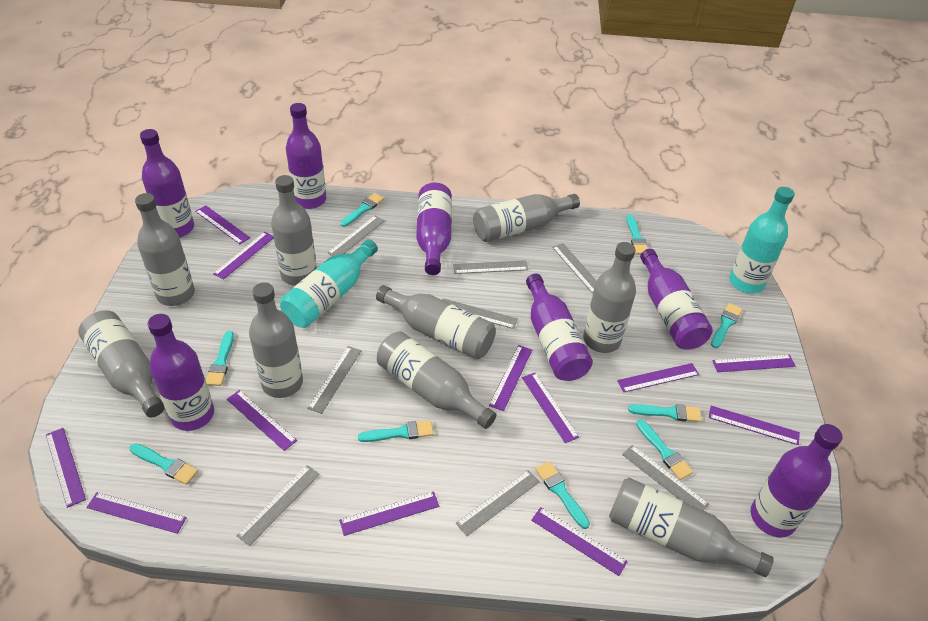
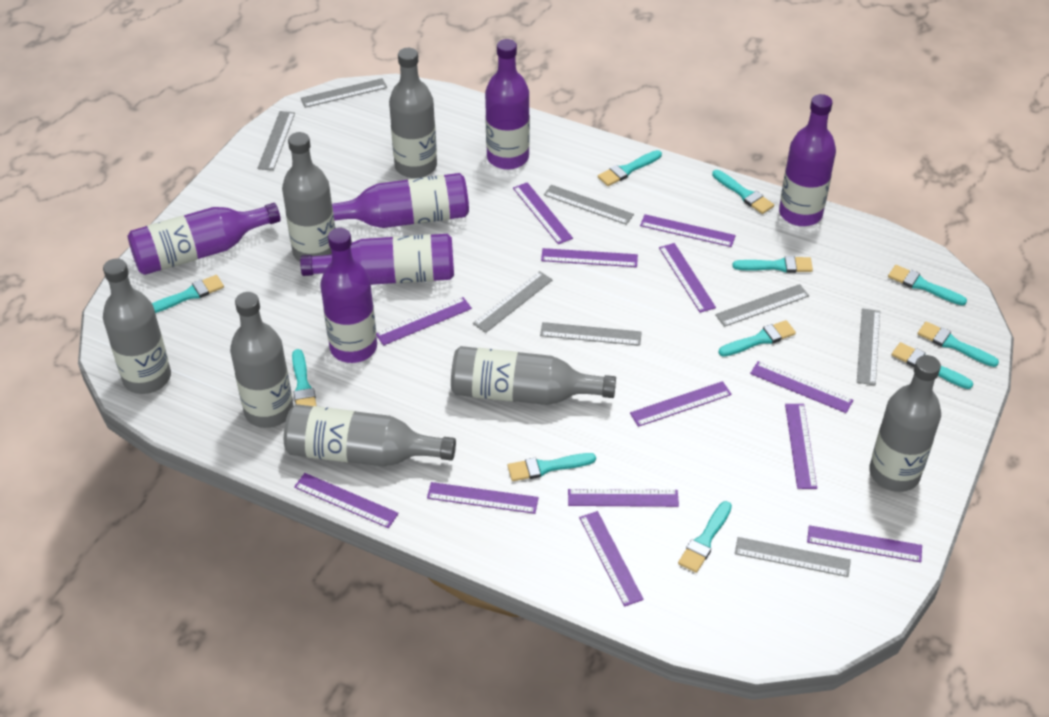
grey bottle: [78,310,165,417] [135,193,195,306] [249,282,303,398] [271,175,317,286] [376,285,496,359] [377,331,496,429] [473,194,580,242] [583,242,636,353] [609,478,774,577] = 9 -> [103,258,171,394] [230,292,294,428] [282,132,335,262] [284,404,456,466] [389,48,437,178] [451,346,616,405] [869,355,941,492] = 7
purple bottle: [140,129,194,238] [147,314,214,431] [286,103,326,209] [416,183,452,275] [526,274,593,381] [640,249,713,350] [751,424,843,537] = 7 -> [128,203,281,275] [300,234,454,285] [320,228,377,363] [332,173,469,228] [485,39,530,170] [779,94,836,226] = 6
purple ruler: [46,428,86,508] [86,492,187,534] [195,205,250,244] [213,232,274,280] [227,390,297,451] [339,491,439,536] [489,345,532,411] [522,373,579,443] [531,507,628,576] [617,363,699,392] [709,406,800,445] [712,355,796,372] = 12 -> [294,473,399,528] [376,297,472,346] [427,482,539,514] [513,182,573,244] [541,248,638,267] [568,489,679,507] [579,511,644,607] [630,381,732,427] [640,214,736,247] [659,243,716,313] [750,361,853,413] [785,404,817,489] [807,525,922,562] = 13
turquoise bottle: [280,239,378,328] [729,187,795,294] = 2 -> none = 0
turquoise brush: [129,443,198,485] [206,331,234,386] [340,193,384,227] [358,420,434,442] [535,461,590,529] [627,215,648,254] [628,404,702,422] [636,419,693,480] [711,303,742,348] = 9 -> [152,275,224,313] [292,349,317,406] [508,453,596,481] [598,150,662,186] [678,501,732,573] [712,170,774,214] [718,320,796,357] [732,256,813,273] [888,265,967,305] [891,342,973,389] [917,321,999,367] = 11

